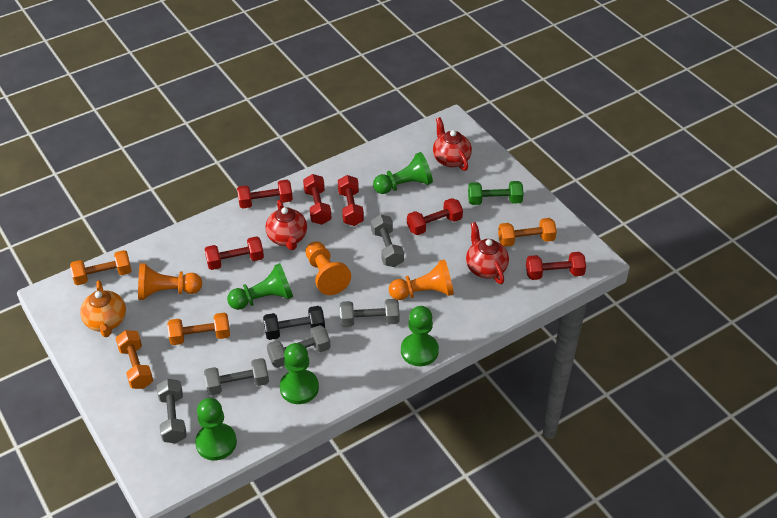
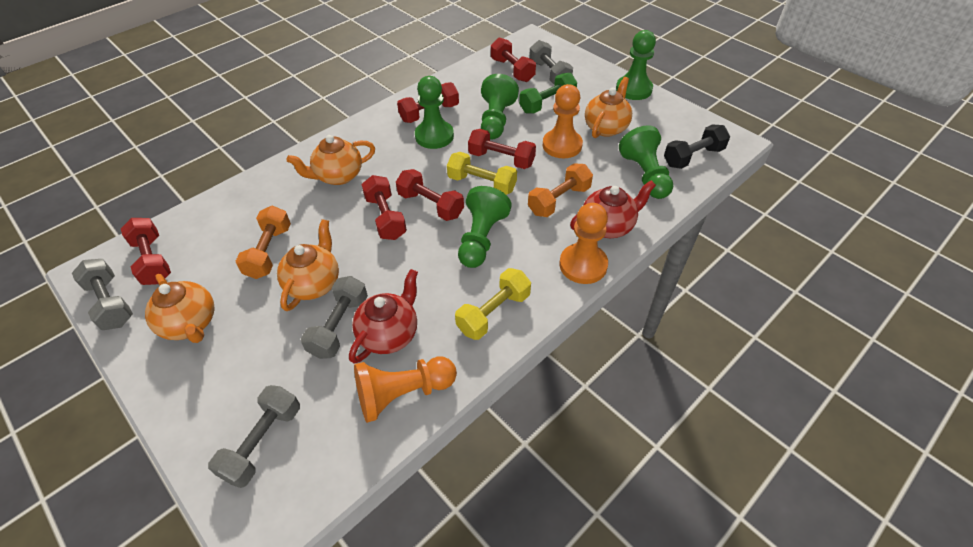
grey dumbbell: [157,379,187,443] [204,358,269,395] [267,325,331,368] [340,299,400,327] [371,214,404,267] = 5 -> [72,259,133,330] [208,385,300,488] [301,276,368,359] [529,40,573,84] = 4
orange dumbbell: [70,250,131,285] [115,330,153,389] [167,312,230,345] [498,218,557,247] = 4 -> [235,206,291,279] [528,163,593,217] = 2
orange teapot: [80,280,126,337] = 1 -> [145,274,215,343] [277,219,339,311] [287,135,375,185] [585,77,632,138] = 4
red teapot: [265,200,307,250] [433,117,472,171] [466,222,509,284] = 3 -> [349,269,418,364] [570,180,656,238] = 2
yellow dumbbell: none = 0 -> [447,152,517,195] [455,268,531,340] = 2

